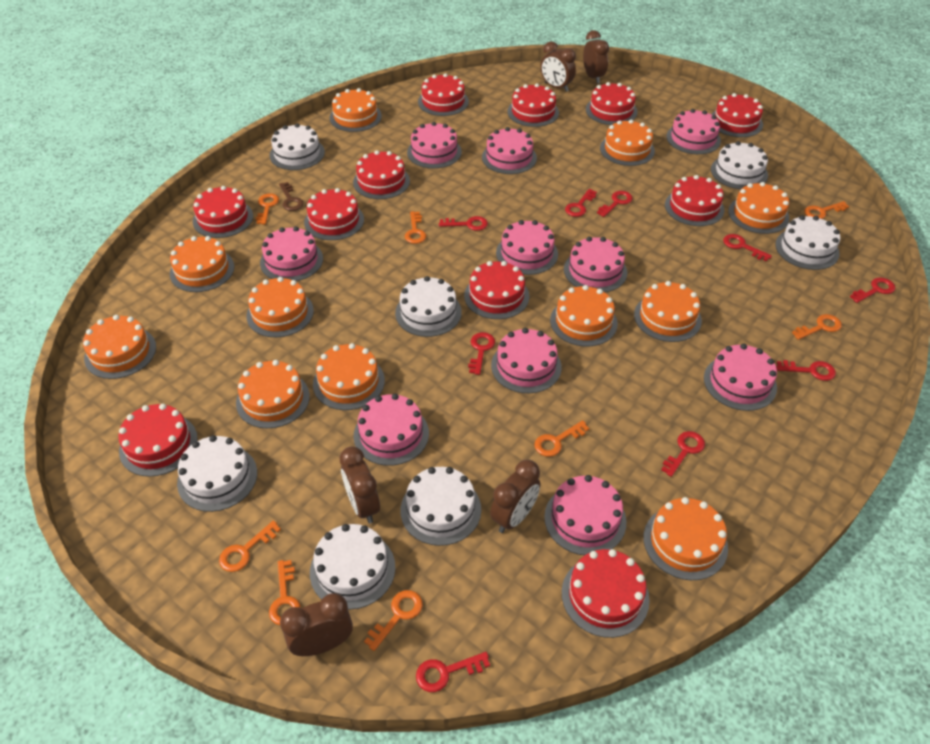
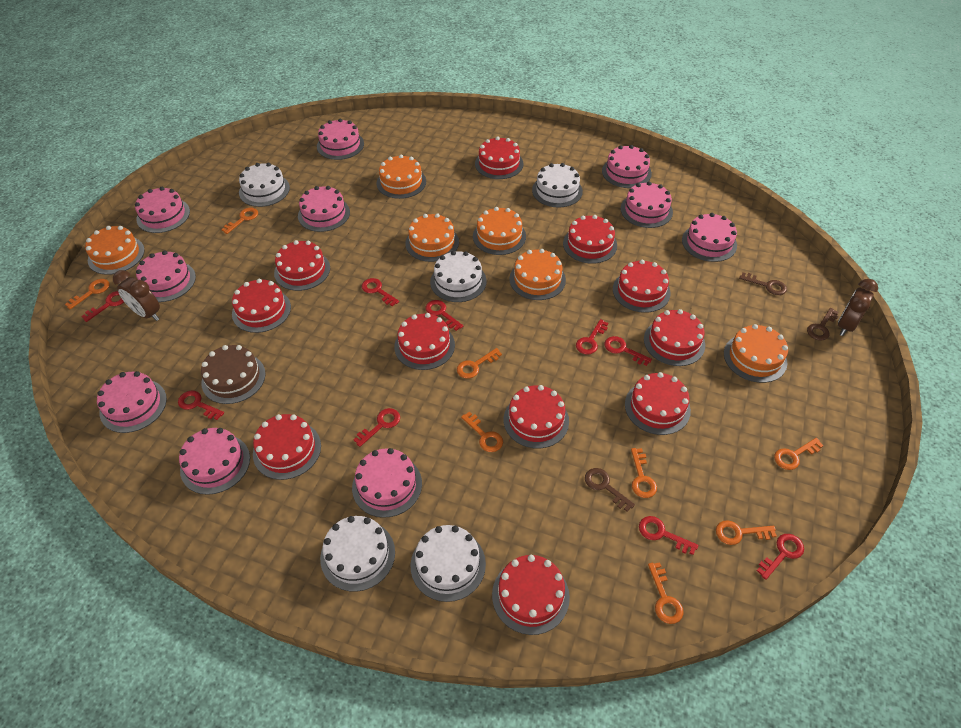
brown cake: none = 0 -> [201,345,266,404] = 1
brown clock: [280,593,353,656] [340,446,380,524] [490,460,540,533] [541,41,576,92] [583,30,609,84] = 5 -> [113,270,160,321] [838,279,878,336] = 2
brown key: [279,182,304,211] = 1 -> [585,468,635,512] [739,272,787,295] [807,308,839,341] = 3
orange cake: [83,315,156,379] [170,236,234,292] [236,360,310,428] [246,277,314,337] [313,343,385,410] [330,88,382,132] [550,285,618,346] [600,119,655,166] [634,281,702,342] [643,497,728,580] [729,182,789,234] = 11 -> [85,226,145,275] [377,154,426,199] [405,213,459,262] [473,207,526,255] [509,249,566,300] [724,324,788,383] = 6
white cake: [177,435,257,512] [269,123,325,170] [310,524,395,610] [395,276,462,337] [400,467,481,546] [711,141,768,189] [775,215,840,270] = 7 -> [239,163,290,207] [320,516,395,592] [411,525,486,602] [430,251,487,302] [532,163,583,208] = 5

